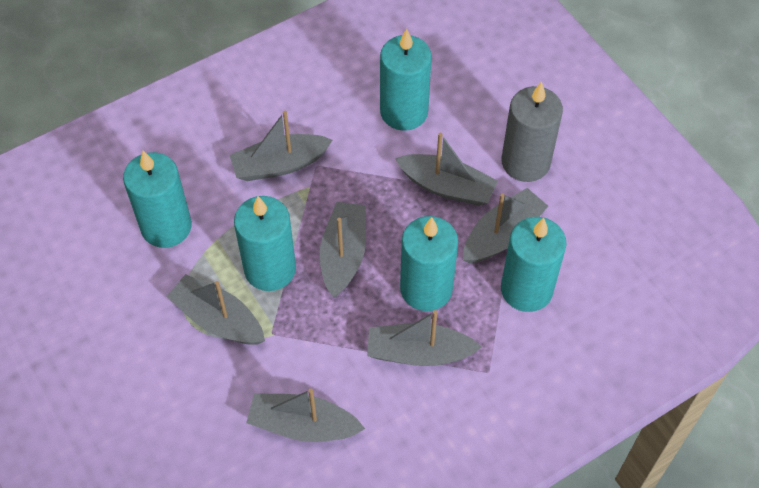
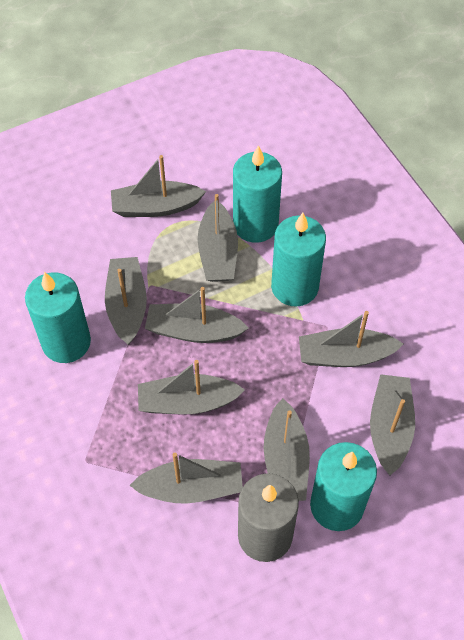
grey boat: [166,274,265,345] [229,111,332,181] [246,388,365,442] [320,202,366,297] [367,310,481,366] [395,133,498,206] [463,188,548,263] = 7 -> [105,257,147,345] [111,155,206,217] [129,453,243,504] [138,360,245,415] [145,287,249,343] [198,194,238,282] [264,398,310,501] [299,311,403,367] [370,374,415,475] = 9
turquoise candle: [123,151,192,248] [234,196,296,291] [380,29,432,131] [400,216,458,311] [501,217,567,312] = 5 -> [25,272,91,363] [233,145,282,243] [271,213,326,307] [310,442,377,531] = 4

